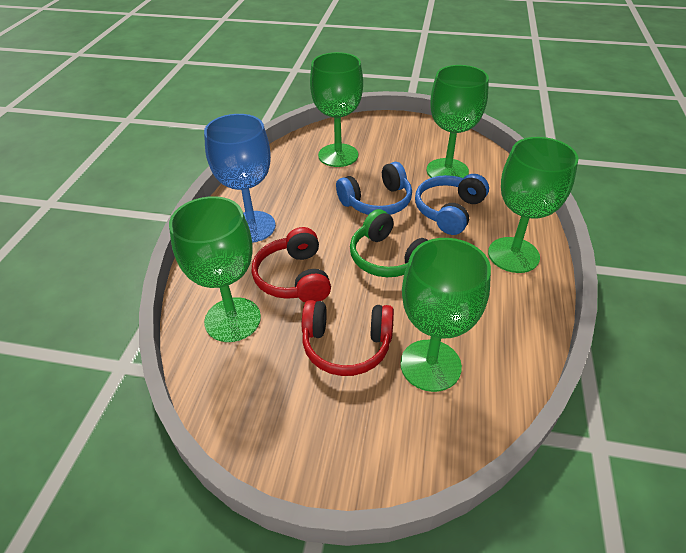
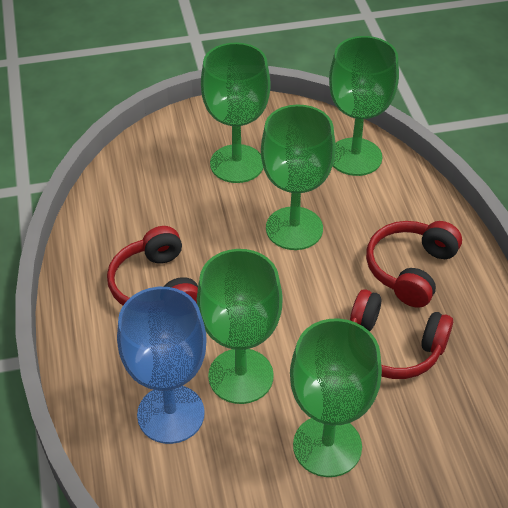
blue headphones: [336,162,412,215] [415,174,489,235] = 2 -> none = 0
green headphones: [350,209,428,277] = 1 -> none = 0
red headphones: [252,227,331,302] [302,300,394,376] = 2 -> [107,226,198,305] [350,289,453,379] [366,221,462,308] = 3

